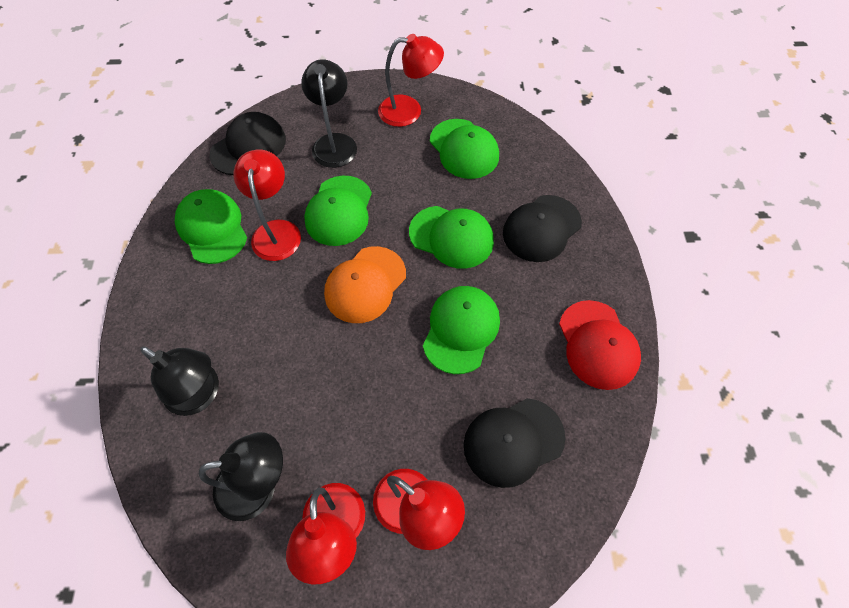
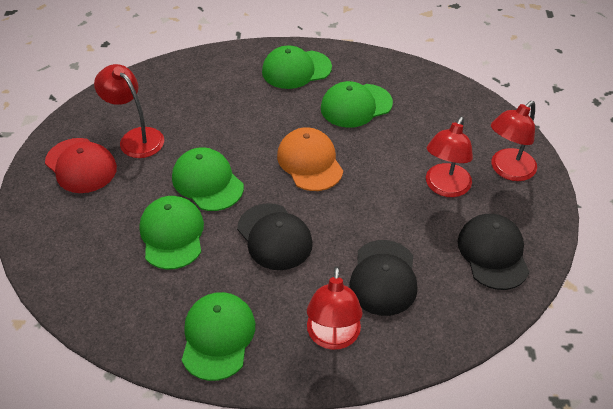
black lamp: [140,346,219,416] [199,432,283,521] [301,59,357,168] = 3 -> none = 0

